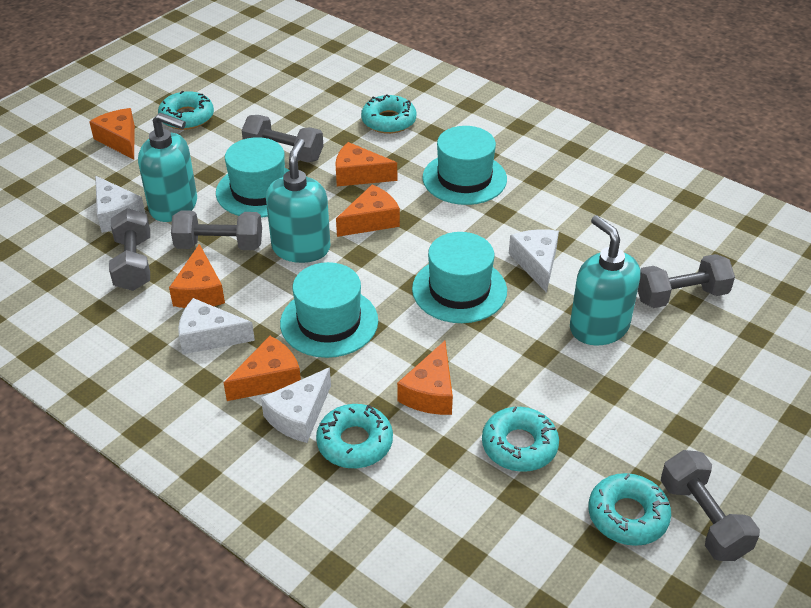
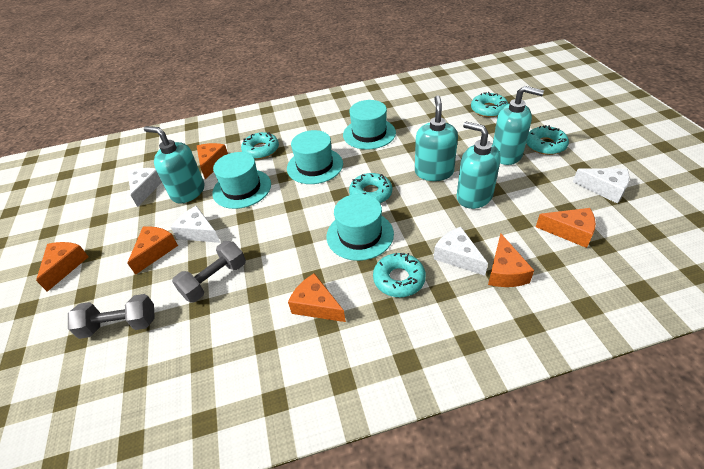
grey dumbbell: [109,208,150,291] [171,210,262,250] [242,115,324,162] [638,254,735,308] [661,450,760,561] = 5 -> [68,294,155,339] [172,241,246,303] = 2
turquoise soap dispenser: [138,113,197,222] [266,139,330,263] [570,215,640,345] = 3 -> [144,126,204,203] [415,95,458,181] [457,122,501,209] [493,86,544,165] = 4

